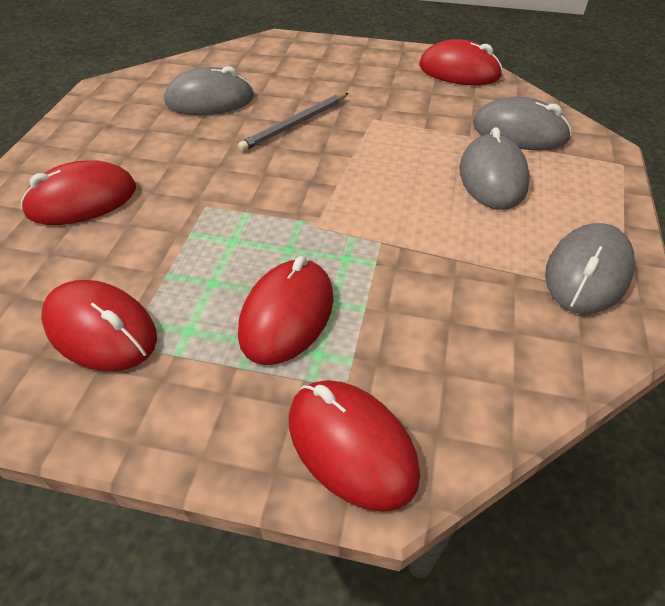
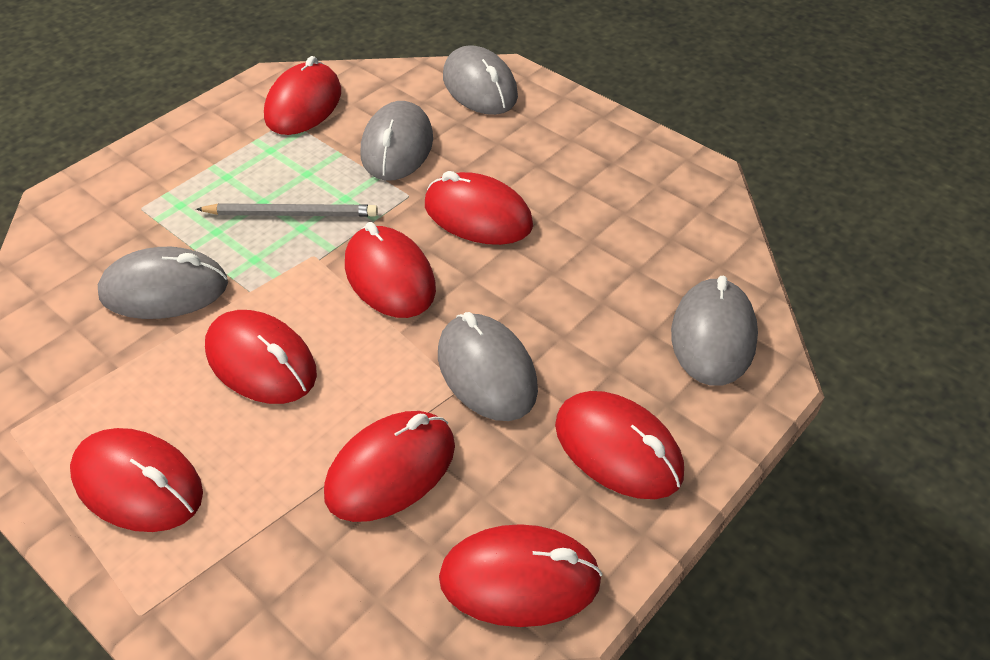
grey mouse: [164,66,254,115] [459,127,530,210] [473,96,572,151] [545,223,635,314] = 4 -> [98,247,228,319] [361,101,433,181] [438,312,538,421] [443,45,518,115] [671,276,758,386] = 5
red mouse: [21,161,136,225] [41,280,157,371] [238,256,334,365] [289,380,420,512] [419,39,503,85] = 5 -> [70,428,203,532] [205,310,317,404] [264,56,341,135] [324,411,455,522] [345,222,436,318] [425,171,533,245] [439,524,603,627] [555,391,684,499] = 8

